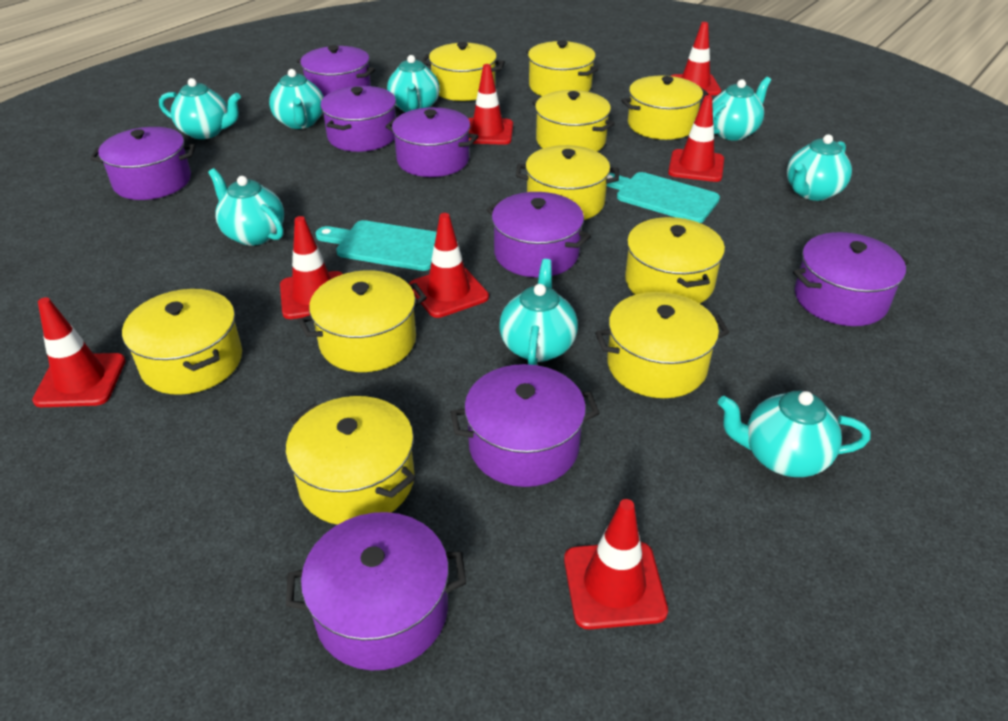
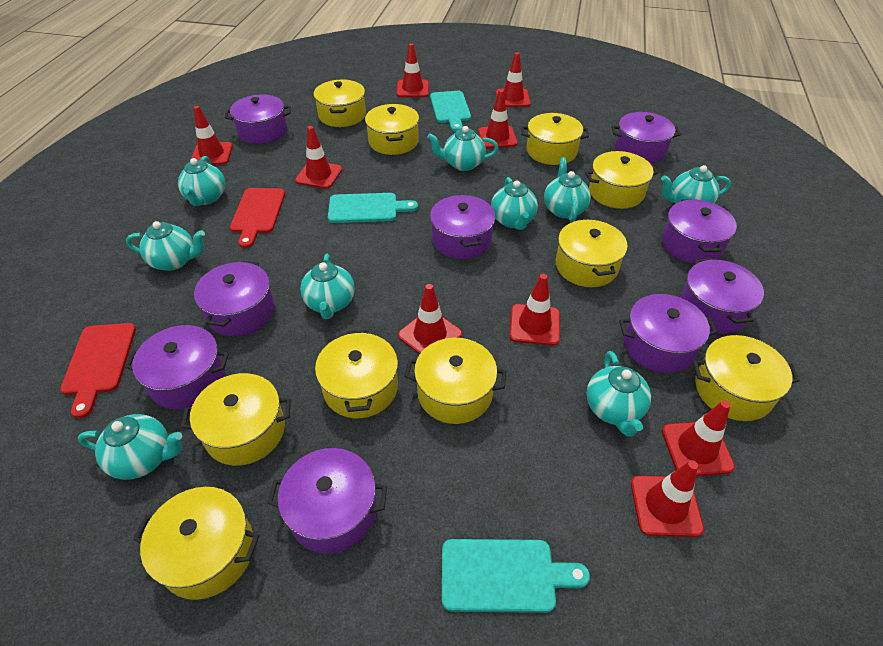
purple pot: [90,127,196,200] [286,512,466,671] [297,45,375,97] [320,86,396,152] [385,107,478,177] [450,364,599,487] [487,192,591,277] [793,232,909,326] = 8 -> [125,325,229,410] [194,261,275,336] [225,94,291,144] [268,448,387,554] [430,195,495,259] [611,112,681,164] [619,294,717,373] [662,199,737,264] [680,258,764,334] = 9
red cutting board: none = 0 -> [60,323,136,418] [230,188,285,248] = 2
red traffic cone: [32,297,126,407] [280,216,343,319] [409,213,489,318] [468,64,513,145] [564,499,668,629] [668,95,724,182] [671,22,721,95] = 7 -> [191,106,233,165] [295,126,342,189] [396,43,429,97] [398,284,462,355] [478,90,518,148] [496,52,530,107] [510,274,560,346] [631,460,704,537] [662,400,735,476] = 9
turquoise cutting board: [316,220,437,271] [607,172,720,223] = 2 -> [328,193,418,223] [430,91,471,132] [442,539,590,613] = 3
turquoise teapot: [159,78,241,139] [208,168,284,246] [269,69,324,129] [387,55,440,112] [499,259,578,365] [712,77,771,141] [718,391,870,477] [787,134,852,201] = 8 -> [78,414,182,480] [126,221,205,271] [178,156,225,206] [300,254,355,319] [427,126,498,171] [491,177,538,230] [544,157,591,221] [586,351,651,437] [661,165,731,203] = 9

